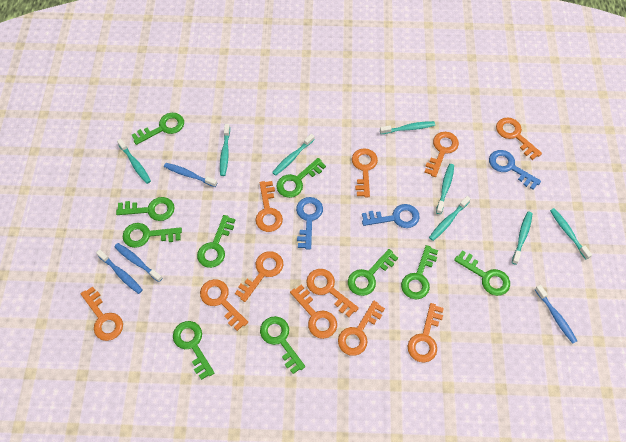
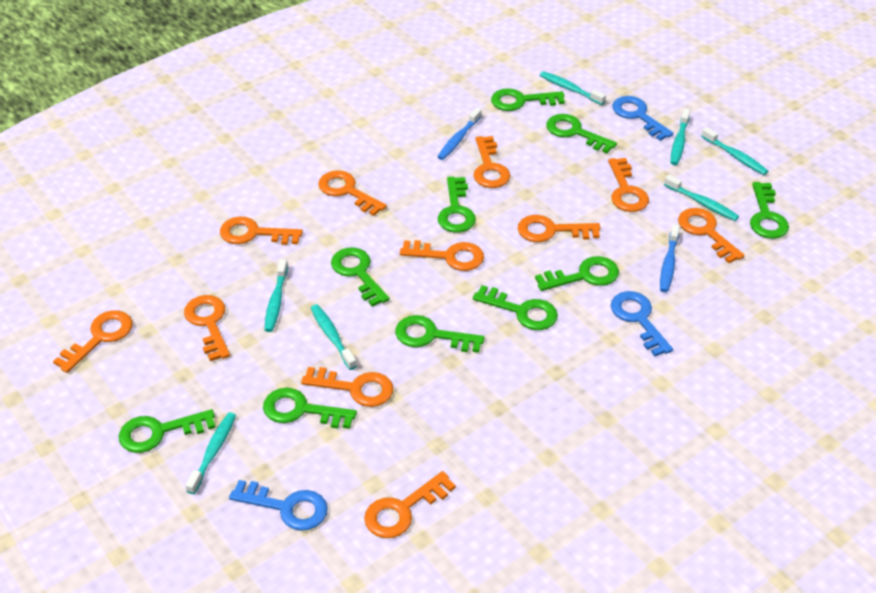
blue toothbrush: [96,249,143,294] [114,243,163,282] [164,163,217,187] [535,285,577,344] = 4 -> [437,108,482,160] [660,224,680,292] = 2
turquoise toothbrush: [117,139,151,184] [220,124,230,176] [272,134,315,176] [380,121,435,134] [429,196,471,241] [436,164,454,214] [512,212,533,265] [550,208,592,259] = 8 -> [185,412,236,494] [264,259,288,332] [311,304,357,370] [540,71,606,105] [664,175,739,221] [671,109,690,165] [701,127,768,175] = 7

